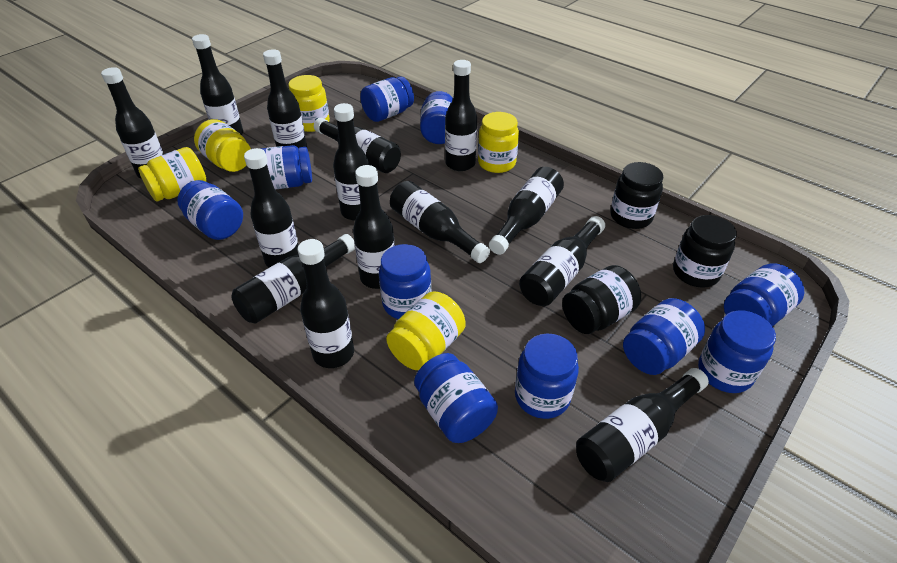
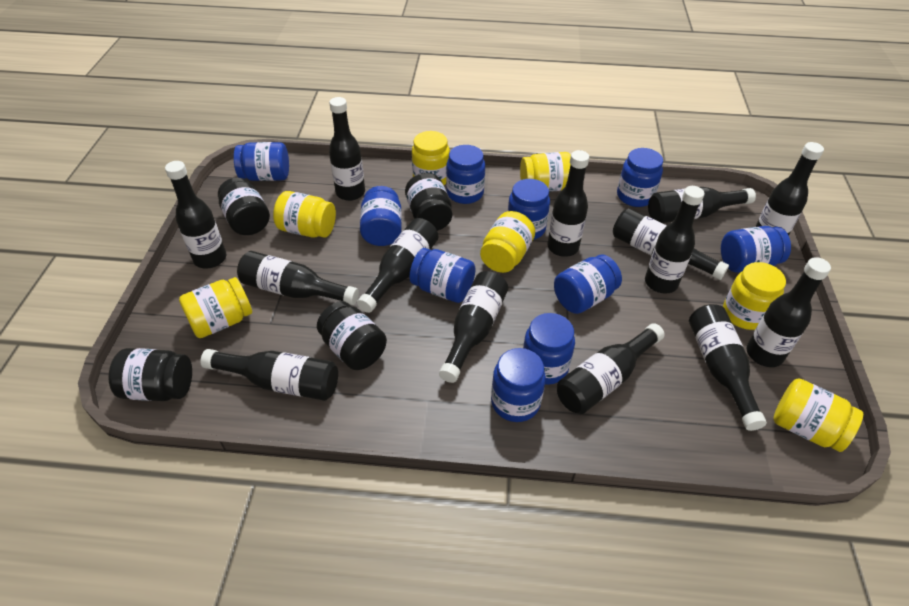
black jar: [562,265,641,334] [610,162,663,229] [673,215,737,288] = 3 -> [108,348,192,401] [218,178,270,235] [317,301,387,370] [405,173,452,231] = 4
yellow jar: [138,147,207,201] [194,119,251,172] [288,75,330,132] [386,291,466,370] [478,112,519,173] = 5 -> [179,277,252,338] [273,191,336,238] [412,131,450,185] [480,211,535,273] [520,152,571,192] [723,262,786,330] [773,378,863,452] = 7

